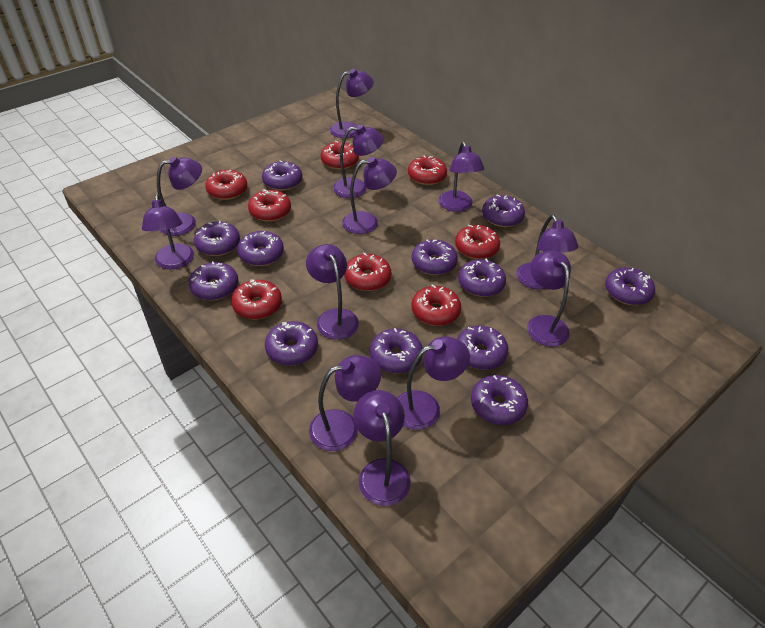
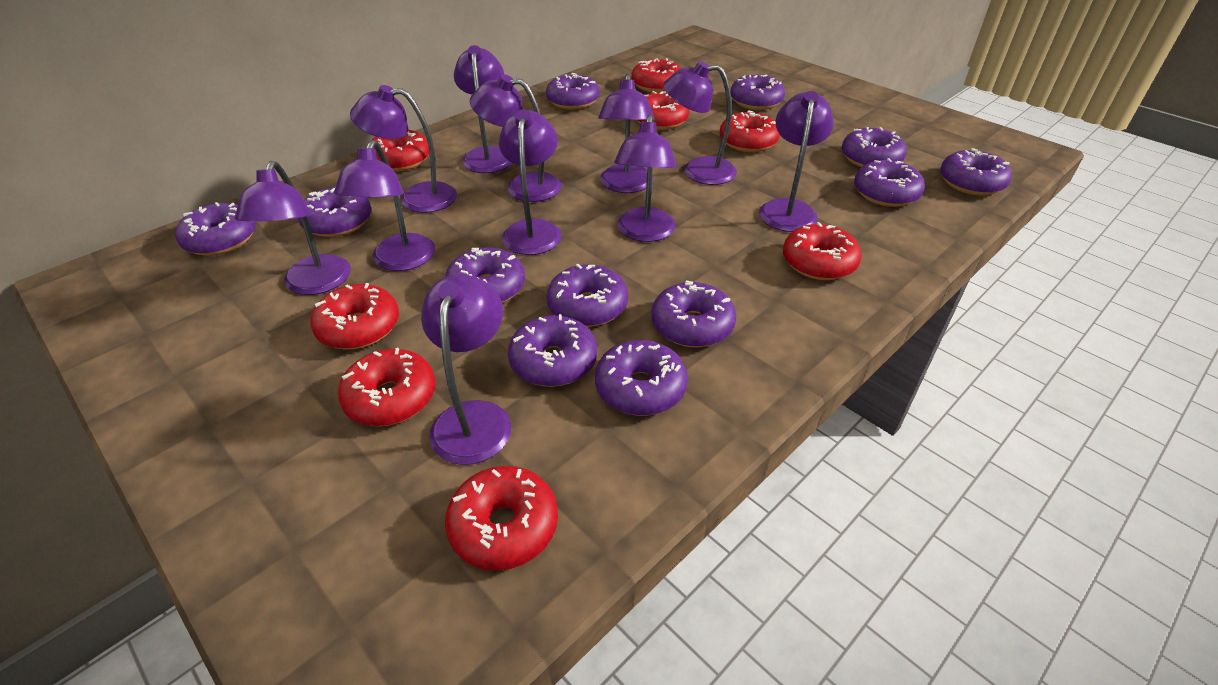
purple lamp: [142,195,194,269] [157,156,202,236] [306,244,359,340] [309,355,381,451] [330,69,374,138] [333,124,384,198] [342,157,397,234] [354,390,411,506] [397,336,470,430] [438,142,484,212] [516,215,578,289] [527,251,571,347] = 12 -> [235,161,351,295] [334,140,435,271] [350,85,457,213] [421,274,511,465] [454,45,512,173] [470,74,562,202] [499,109,562,255] [598,74,654,193] [614,114,676,242] [663,61,737,185] [759,91,834,232] = 11

